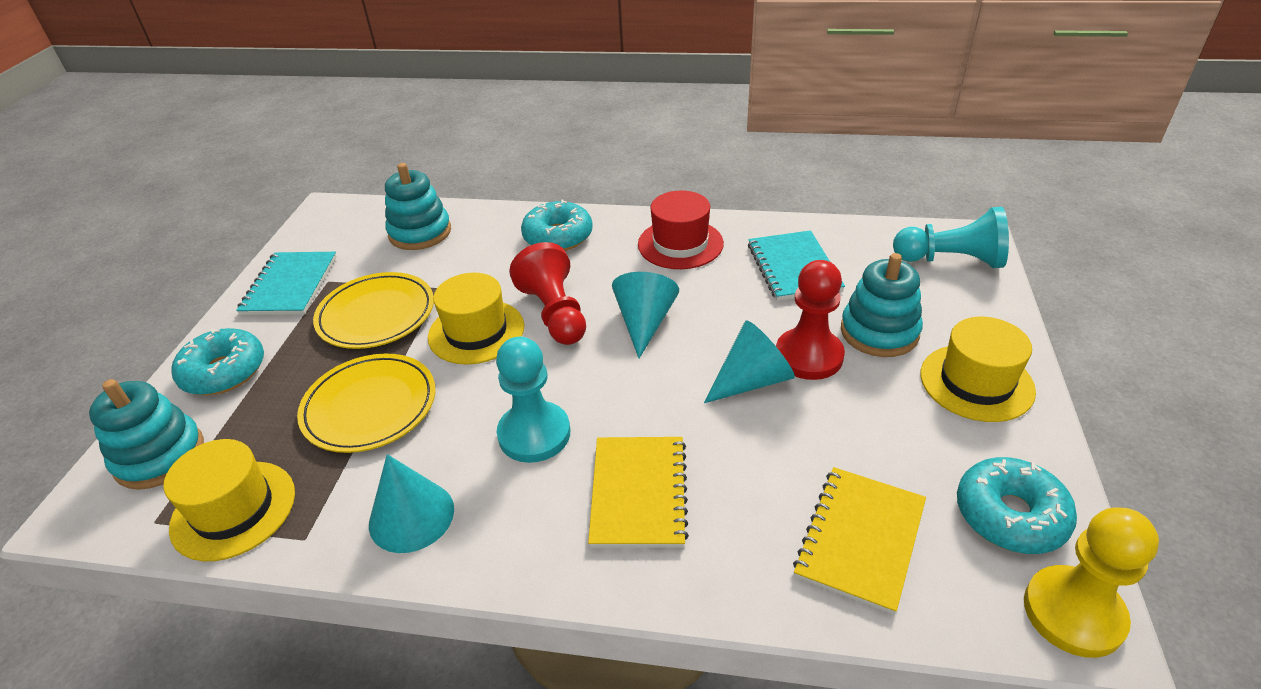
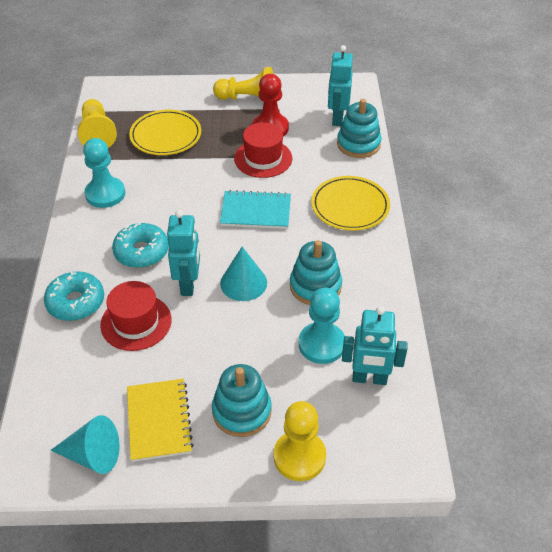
red hat: [638,191,724,269] = 1 -> [100,281,172,351] [234,122,292,178] = 2
red pawn: [509,242,586,345] [776,260,845,380] = 2 -> [252,74,289,137] = 1
turquoise cone: [369,454,454,553] [612,272,679,358] [704,320,795,403] = 3 -> [51,415,119,474] [220,247,267,301] = 2
turquoise donut: [171,328,264,395] [521,200,593,251] [957,457,1077,554] = 3 -> [44,271,104,321] [112,222,169,268] = 2
turquoise notebook: [236,252,337,315] [748,230,845,301] = 2 -> [220,190,291,229] = 1
turquoise robot: none = 0 -> [167,210,200,296] [328,45,353,126] [342,306,408,385] = 3
yellow hat: [164,439,295,561] [428,273,524,365] [921,317,1036,422] = 3 -> none = 0
yellow notebook: [588,437,689,548] [793,467,926,615] = 2 -> [127,379,193,462] = 1
yellow pawn: [1024,508,1159,658] = 1 -> [78,99,117,148] [213,67,273,100] [273,401,326,481] = 3

